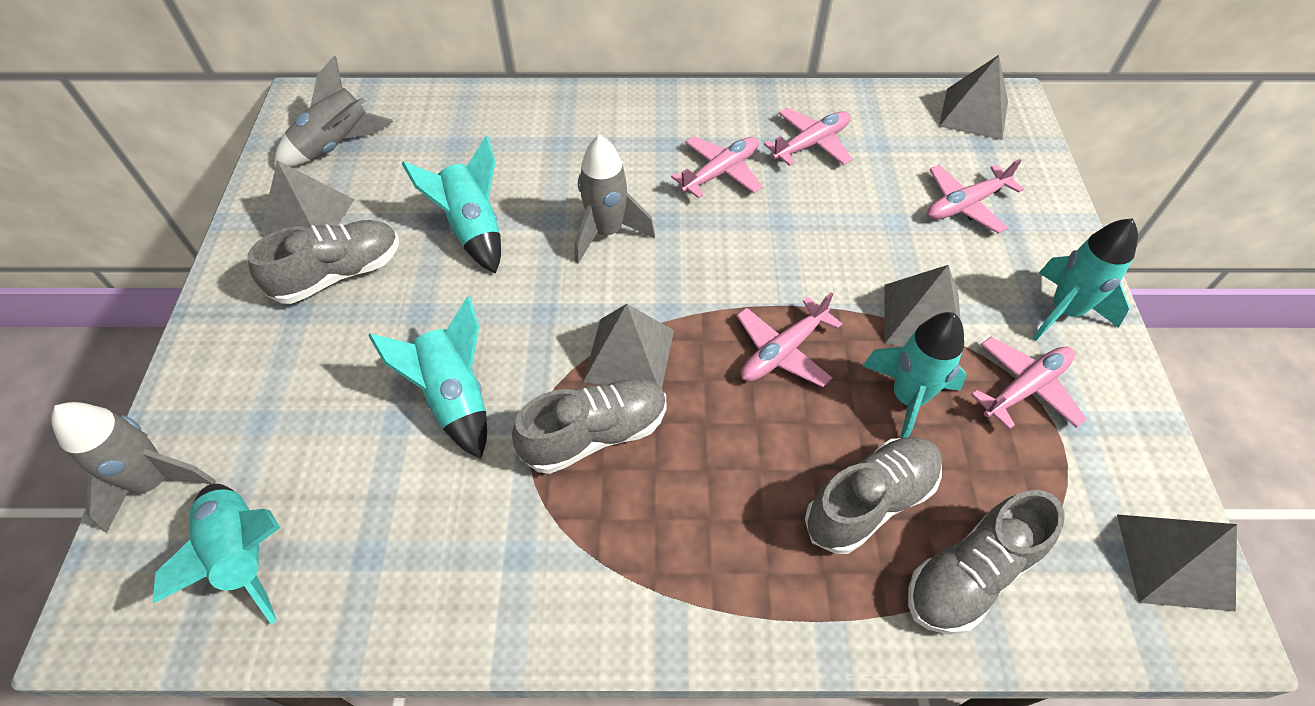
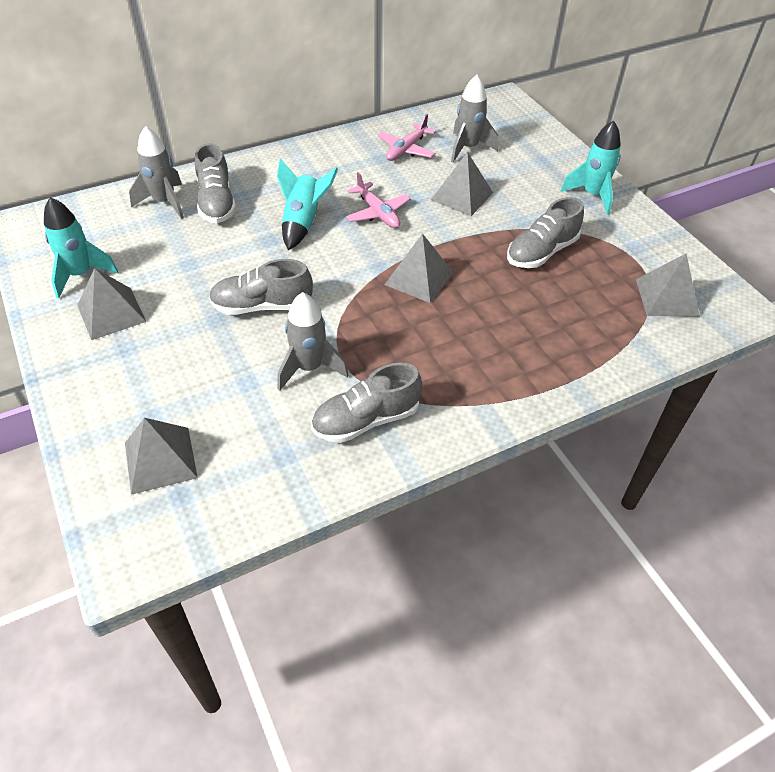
pink plane: [671,136,763,199] [737,292,842,387] [764,108,852,166] [927,159,1024,234] [971,337,1087,429] = 5 -> [346,172,411,228] [378,114,436,161] = 2
turquoise rocket: [153,484,280,625] [368,296,487,459] [402,136,501,273] [863,312,967,438] [1032,218,1138,341] = 5 -> [44,197,118,299] [277,158,338,250] [560,120,621,215] = 3

